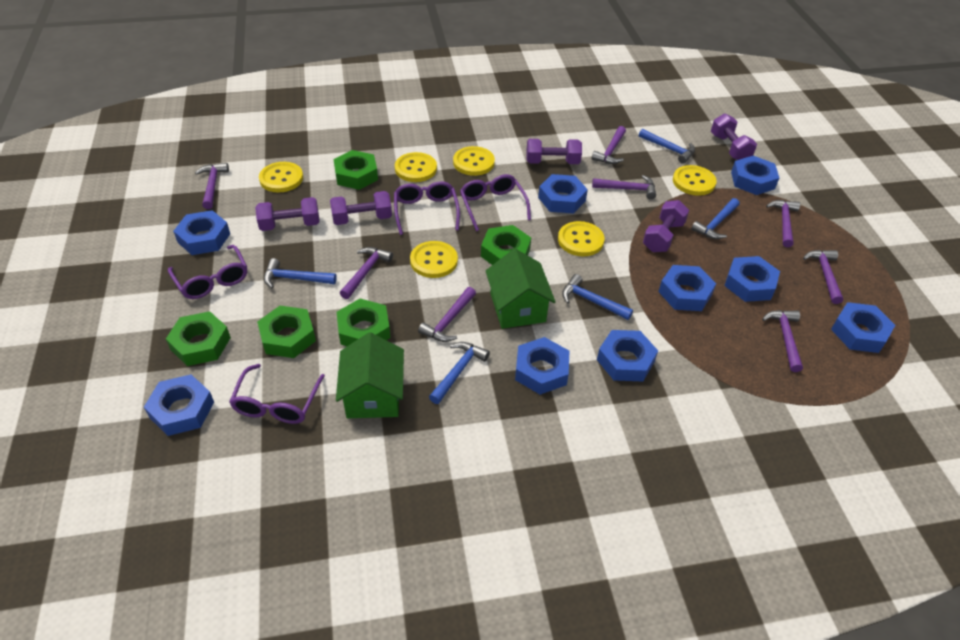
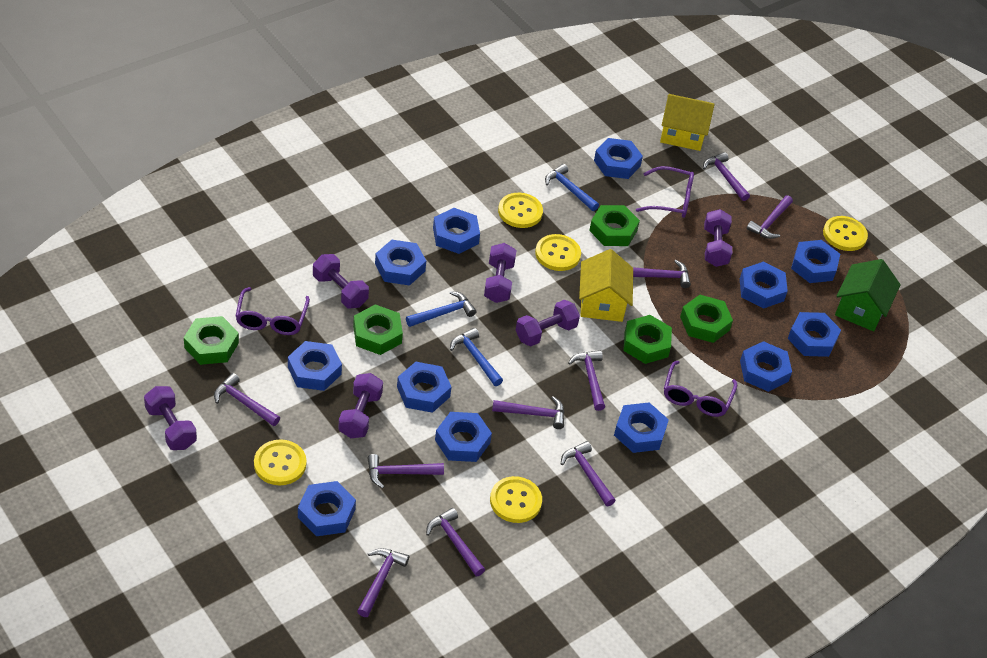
blue hammer: [264,258,337,288] [429,342,490,404] [562,274,633,320] [639,128,695,164] [691,198,740,239] = 5 -> [406,291,477,327] [450,328,503,386] [545,164,599,211] = 3
blue nut: [144,374,214,436] [173,210,230,255] [515,337,569,395] [538,174,588,214] [597,330,658,381] [658,265,716,311] [725,256,780,302] [731,156,779,195] [831,302,895,353] = 9 -> [288,341,342,391] [298,481,356,536] [375,240,426,286] [397,362,451,413] [433,208,480,254] [435,412,492,462] [594,138,643,179] [614,403,669,453] [740,262,788,309] [740,341,792,392] [788,312,841,357] [791,240,840,283] = 12
green house: [336,332,404,418] [486,249,556,329] = 2 -> [835,259,901,331] = 1
purple dumbbell: [255,197,319,231] [330,191,392,225] [527,139,582,164] [643,200,689,252] [711,113,757,160] = 5 -> [144,386,197,450] [313,254,369,308] [338,373,383,438] [484,243,516,303] [516,300,580,346] [704,209,732,267] = 6
purple glasses: [168,245,247,299] [229,364,325,424] [394,181,460,235] [460,174,531,231] = 4 -> [236,287,310,335] [636,166,694,218] [664,361,737,417] = 3
purple hammer: [195,163,229,209] [340,247,393,299] [418,287,476,342] [592,126,626,164] [592,175,656,199] [762,310,803,372] [766,200,800,247] [803,250,843,304] = 8 -> [214,373,280,426] [357,548,409,617] [368,454,444,488] [426,508,485,576] [492,396,565,429] [561,441,616,506] [568,350,605,411] [633,260,691,288] [703,152,750,201] [747,195,793,239] = 10
yellow button: [259,162,303,193] [395,152,437,182] [410,241,458,278] [453,146,495,176] [558,221,605,256] [673,165,717,196] = 6 -> [254,439,306,485] [490,476,542,523] [498,193,543,228] [535,234,581,271] [823,216,868,251] = 5
yellow house: none = 0 -> [579,249,633,322] [660,94,715,151] = 2

